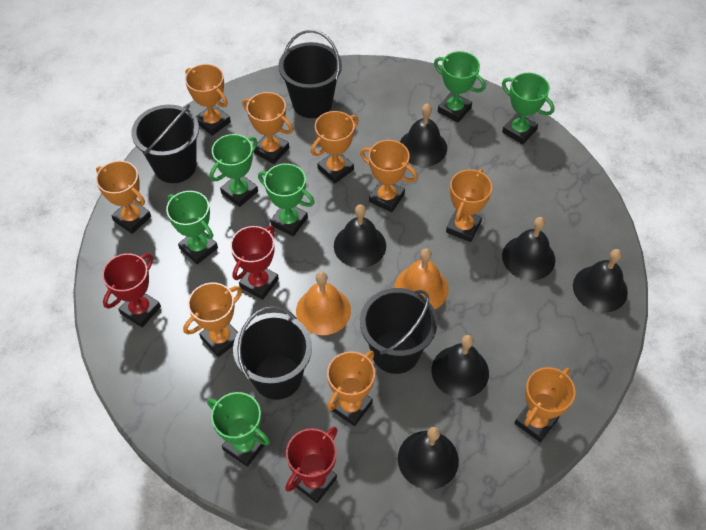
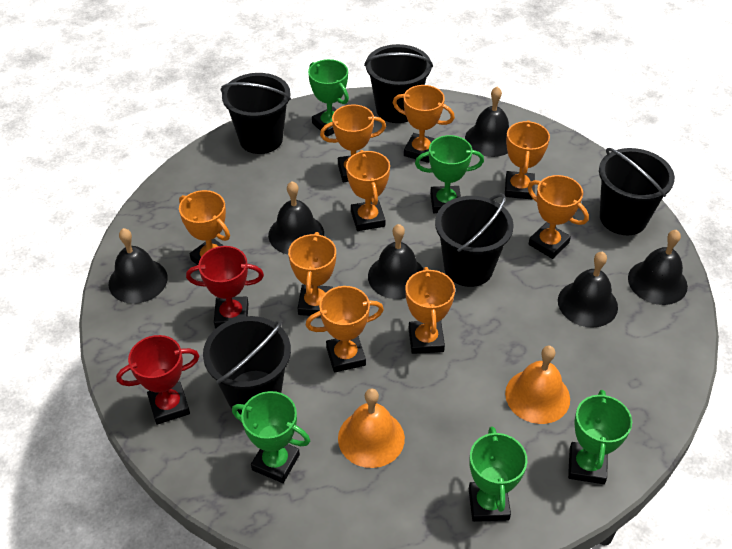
black bucket: [131,104,199,183] [233,306,312,400] [279,30,342,118] [360,288,437,374] = 4 -> [203,316,291,415] [221,73,291,154] [364,44,433,123] [435,193,514,287] [599,148,675,235] = 5
green trophy: [166,191,218,264] [207,392,270,467] [210,134,258,207] [258,163,315,236] [434,51,486,122] [502,73,554,144] = 6 -> [232,391,310,483] [308,59,349,137] [415,135,484,213] [469,426,527,522] [568,390,632,484] = 5
red trophy: [102,253,161,327] [230,226,279,300] [285,427,338,503] = 3 -> [116,335,199,425] [186,246,264,328] = 2

